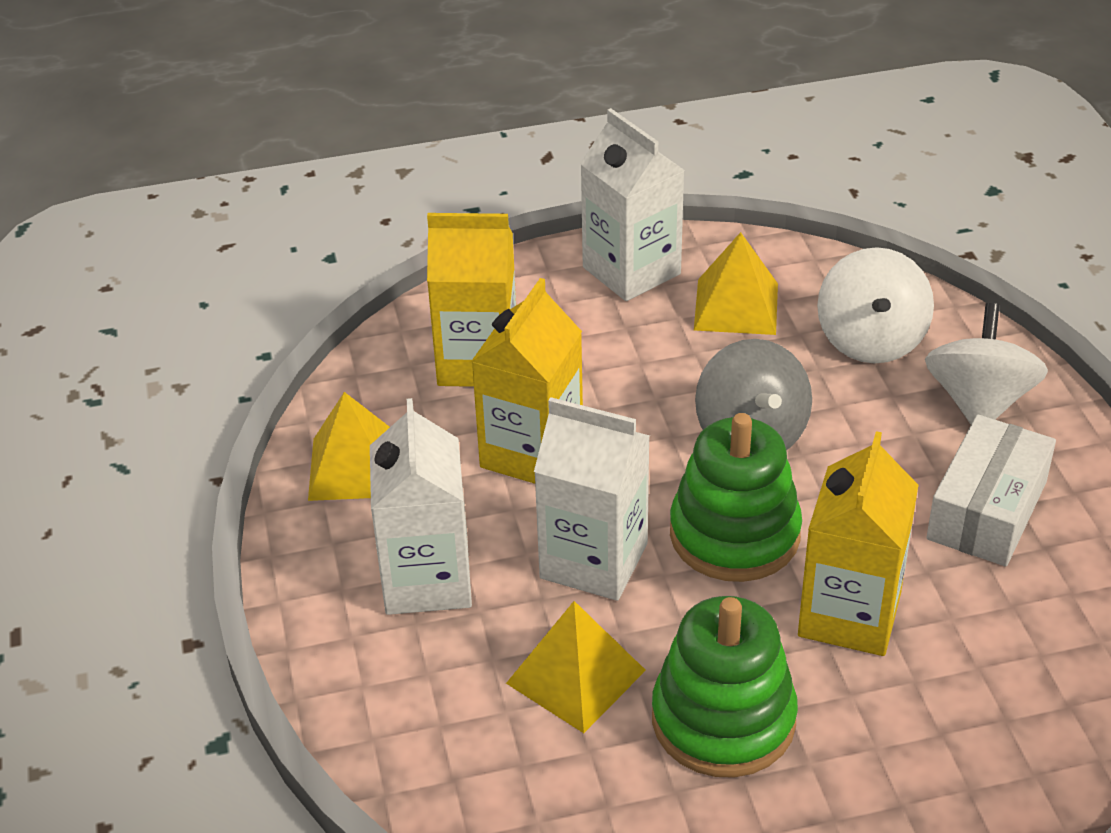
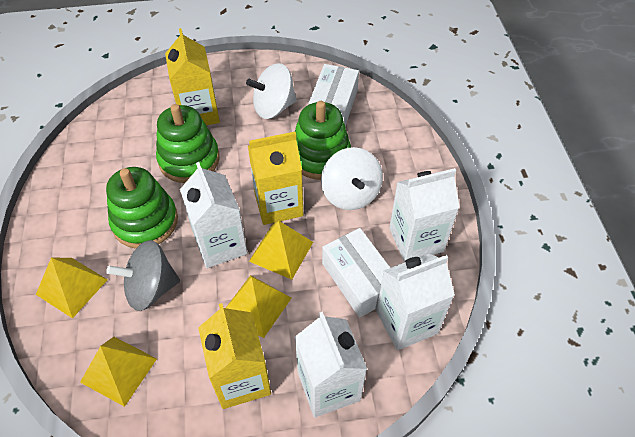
green stacking toy: [652,596,798,778] [670,413,802,582] = 2 -> [106,167,178,249] [156,104,220,183] [295,101,351,180] = 3
white box: [926,414,1056,566] = 1 -> [308,64,359,126] [322,228,390,318] = 2
white carton: [370,398,472,615] [534,397,650,601] [580,108,685,301] = 3 -> [180,162,248,268] [295,311,367,418] [376,253,455,350] [389,168,460,262] = 4
yellow pyramid: [308,392,390,501] [506,601,646,733] [694,232,778,335] = 3 -> [36,258,108,318] [80,337,157,407] [226,275,292,338] [249,221,313,280] = 4

